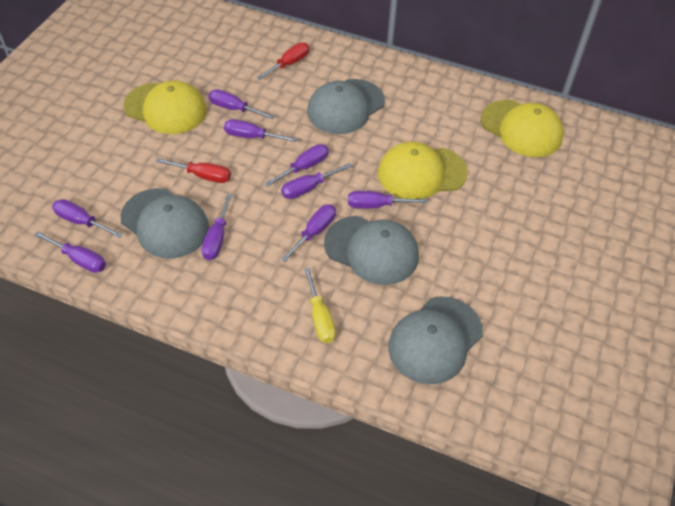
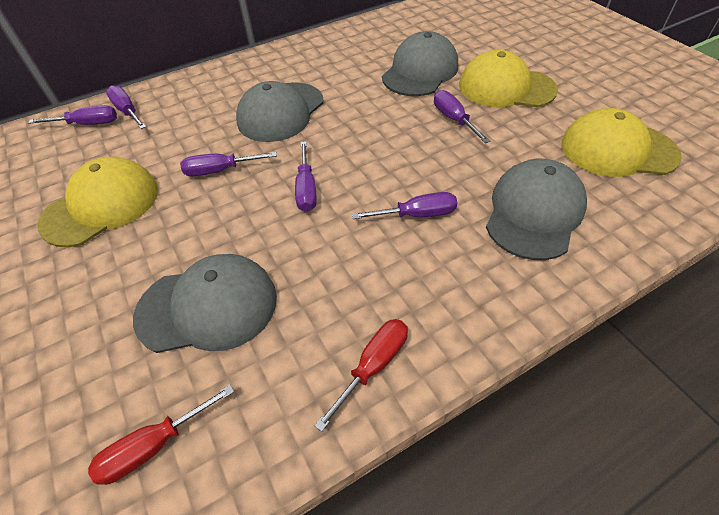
purple screwdriver: [35,231,106,273] [52,199,123,238] [201,194,233,260] [209,89,275,119] [224,119,297,142] [265,144,329,186] [281,163,352,199] [281,204,336,262] [348,191,427,209] = 9 -> [28,105,117,125] [106,85,146,129] [180,152,277,176] [295,141,317,212] [352,192,457,219] [434,90,490,143] = 6
yellow screwdriver: [304,268,336,343] = 1 -> none = 0

